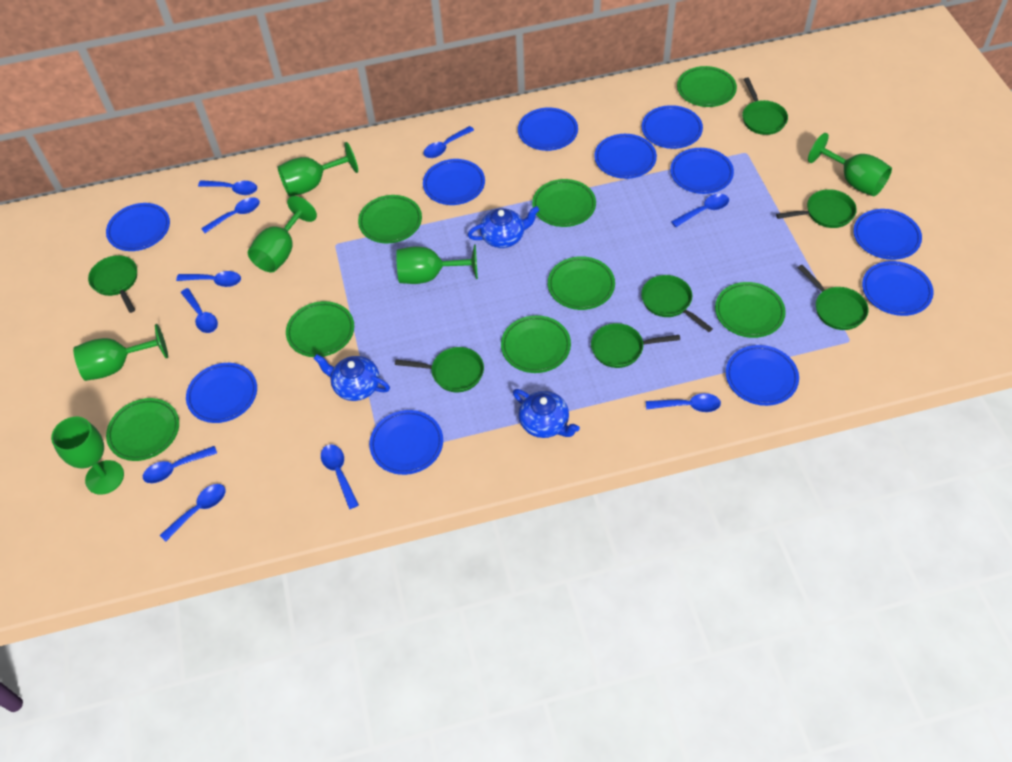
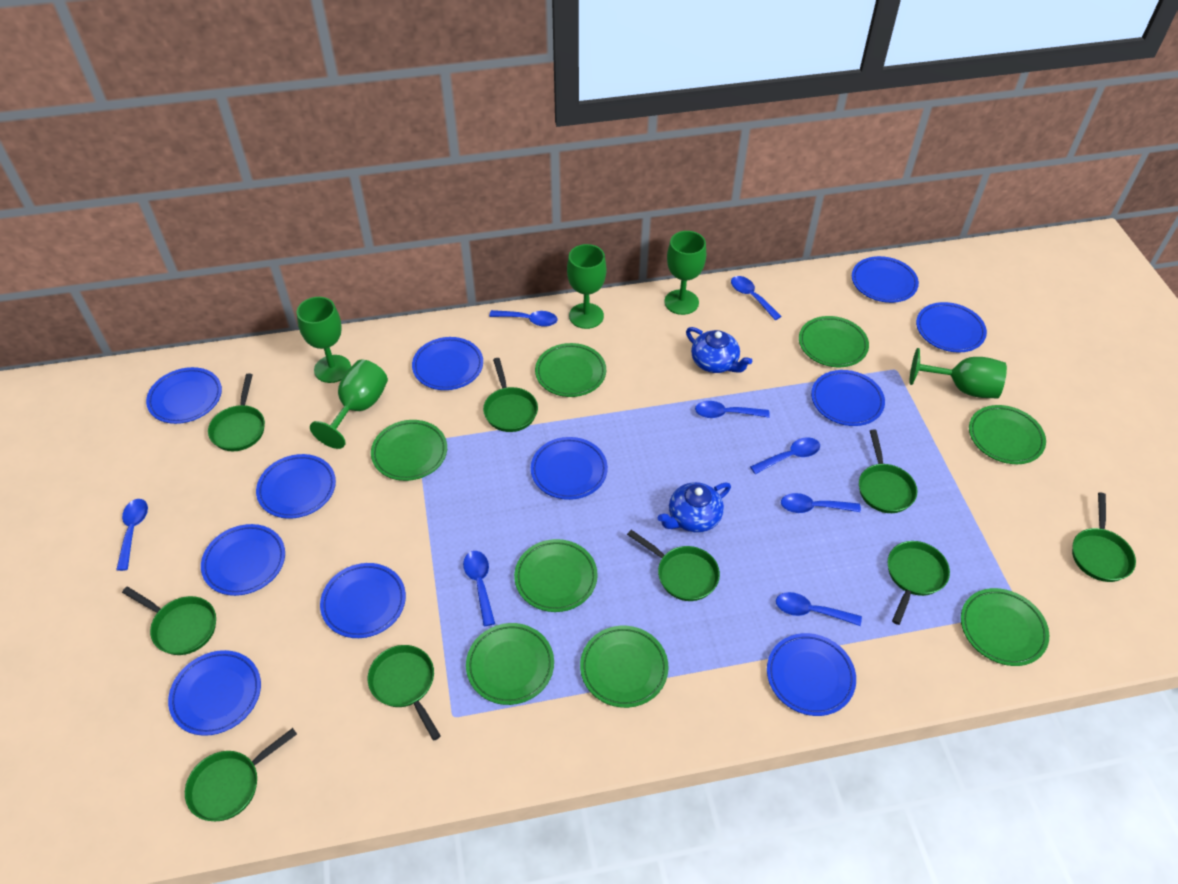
blue spoon: [143,446,217,483] [160,484,225,542] [176,271,241,287] [181,288,218,333] [198,180,257,195] [201,197,260,233] [321,444,359,509] [423,126,474,158] [646,393,721,412] [671,194,729,227] = 10 -> [116,499,148,571] [463,551,495,626] [489,310,557,327] [695,401,770,418] [731,276,782,320] [750,437,820,474] [776,592,862,626] [781,493,861,513] = 8
blue teapot: [314,354,390,401] [468,206,539,248] [513,389,580,438] = 3 -> [658,482,731,533] [686,327,752,373] = 2
green goblet: [51,417,124,495] [73,324,168,381] [248,196,317,272] [278,142,358,197] [396,245,478,284] [808,133,892,196] = 6 -> [297,297,351,383] [310,360,388,449] [567,244,606,329] [665,231,706,315] [910,348,1007,398] = 5
green pan: [88,255,137,313] [395,347,484,392] [591,323,680,368] [641,275,713,332] [742,77,788,135] [776,189,857,228] [798,265,869,330] = 7 -> [122,587,216,655] [185,728,297,821] [208,373,265,451] [368,645,441,741] [483,358,538,432] [627,530,720,601] [859,430,917,513] [888,541,950,625] [1072,493,1136,582] = 9

